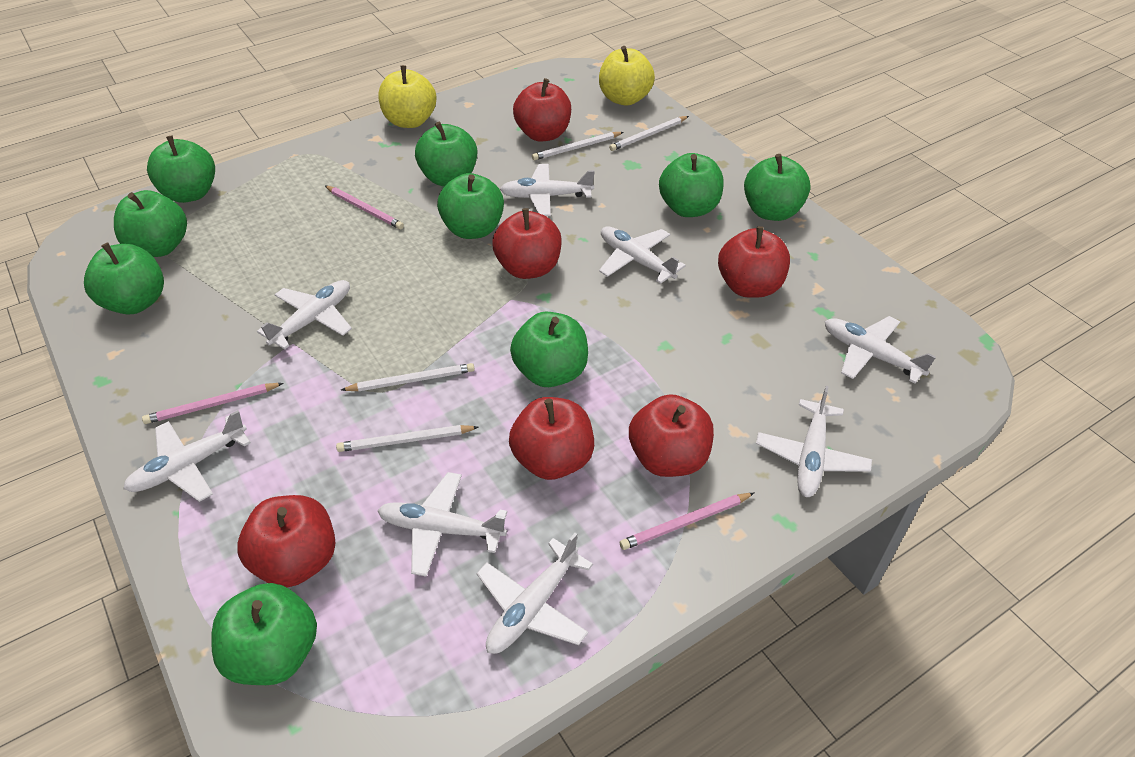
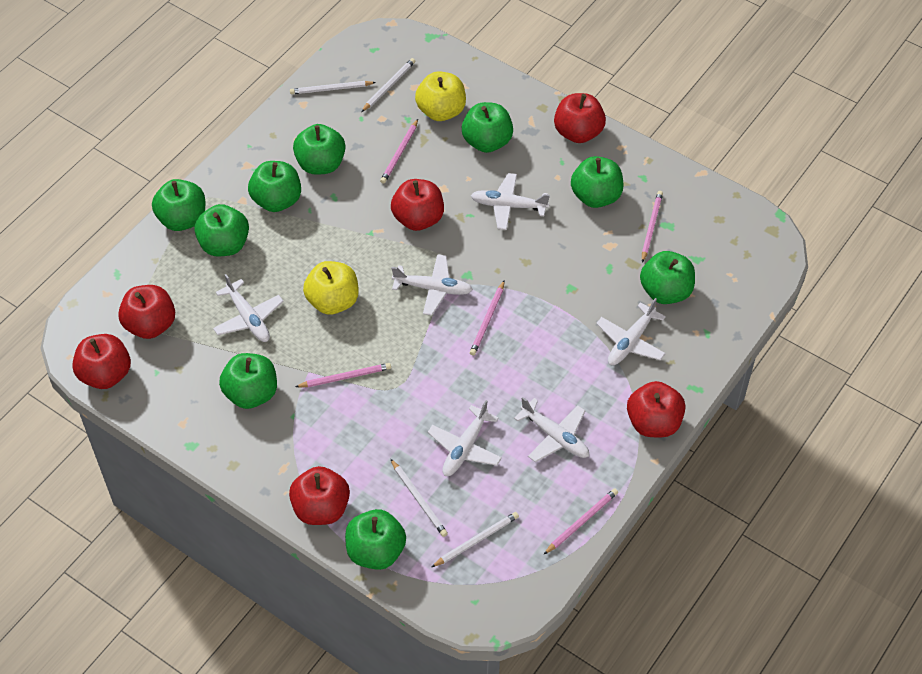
pink pencil: [142,383,283,424] [325,185,404,229] [620,493,754,550] = 3 -> [295,363,391,387] [380,119,418,184] [470,280,505,356] [544,488,618,554] [642,191,663,263] = 5
white plane: [123,410,251,502] [257,280,352,350] [377,472,507,577] [477,533,593,654] [500,164,595,216] [599,226,686,284] [756,386,872,497] [825,316,936,384] = 8 -> [213,274,284,342] [392,254,473,316] [428,400,502,476] [471,173,550,230] [514,397,589,462] [596,298,666,365] = 6

